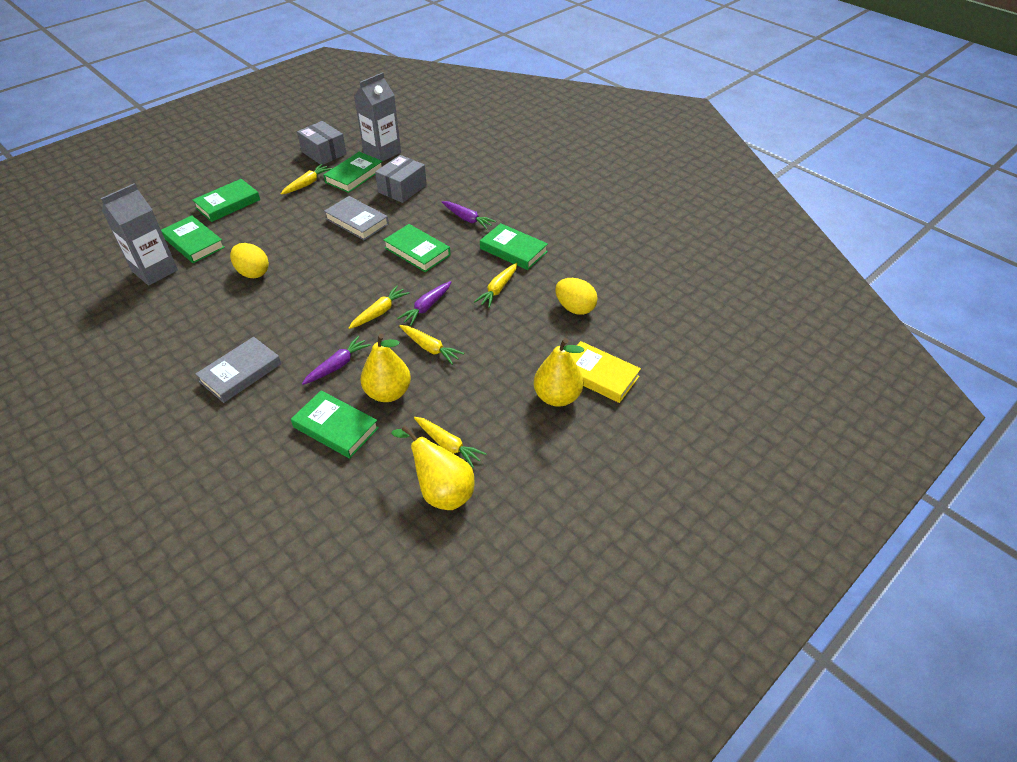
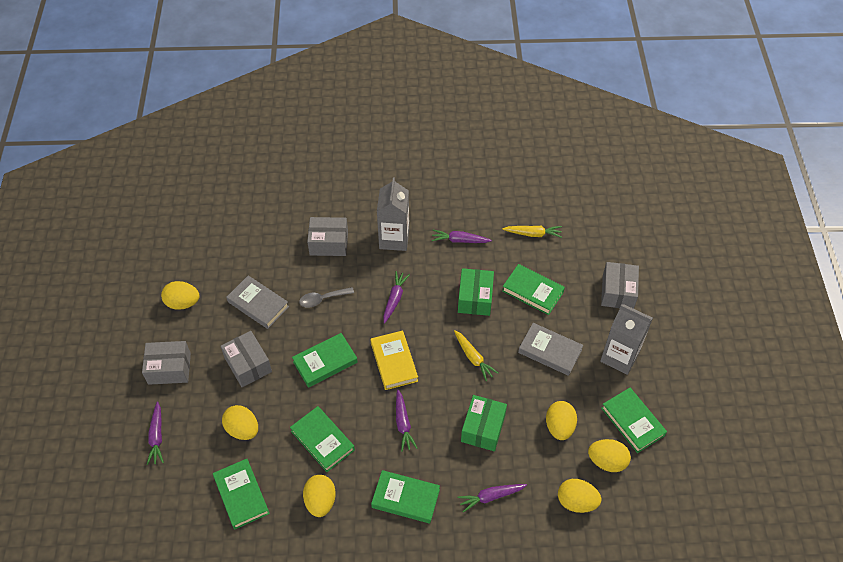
green box: none = 0 -> [458,268,494,316] [461,395,507,451] = 2
grey box: [297,121,347,165] [375,155,427,203] = 2 -> [142,341,191,385] [221,331,272,387] [307,217,348,256] [601,262,639,309] = 4
grey spoon: none = 0 -> [299,287,354,308] = 1
purple carrot: [302,336,371,385] [397,281,451,326] [442,201,496,230] = 3 -> [147,402,164,465] [383,271,410,323] [396,389,418,452] [432,230,492,243] [458,484,527,513] = 5
yellow carrot: [281,164,332,195] [349,286,409,329] [399,325,464,365] [414,417,487,468] [474,263,517,308] = 5 -> [454,330,498,381] [502,226,562,238] = 2
yellow egg: [230,243,269,278] [555,278,598,315] = 2 -> [161,281,199,310] [222,405,258,440] [303,475,336,517] [546,401,577,440] [558,479,601,513] [588,439,631,472] = 6
yellow pear: [361,334,411,402] [391,425,475,510] [534,338,584,407] = 3 -> none = 0

